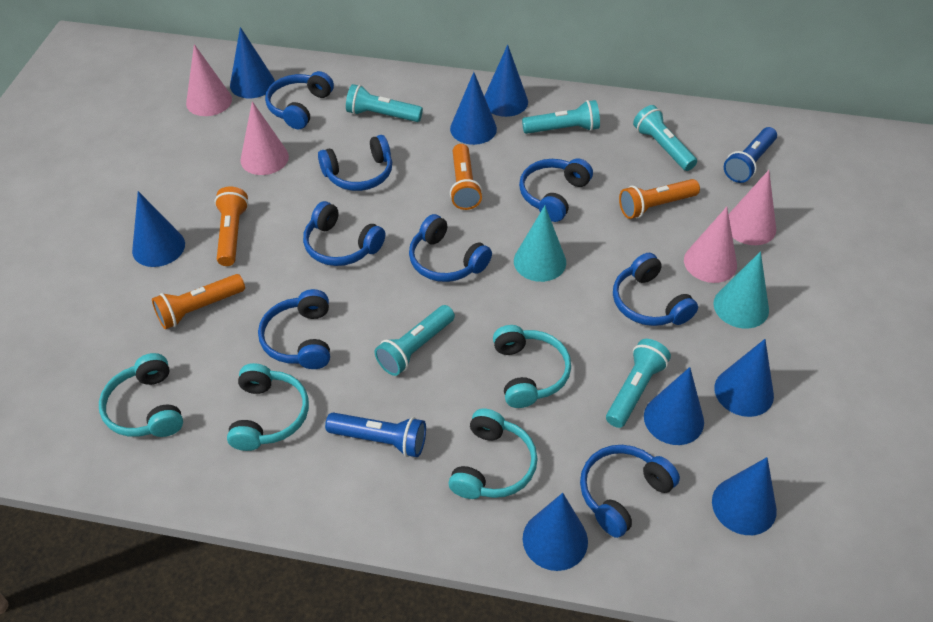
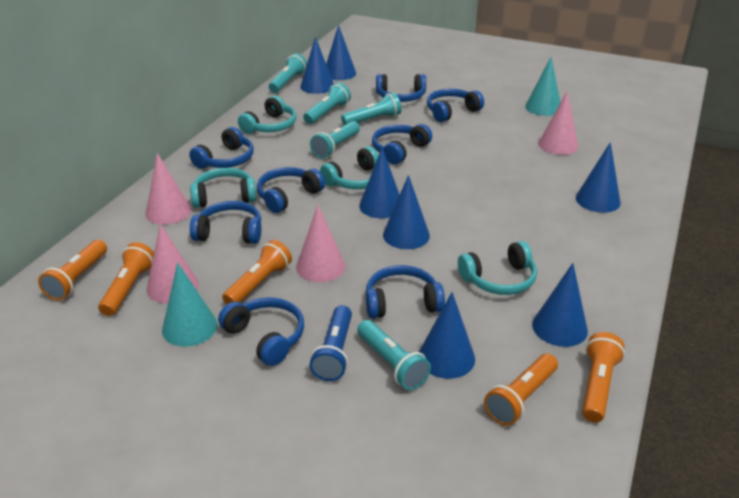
blue cone: [132,191,185,267] [230,27,275,98] [450,72,497,145] [484,45,528,117] [523,493,588,571] [644,367,704,445] [712,457,777,535] [714,339,774,417] = 8 -> [300,37,334,94] [326,25,356,80] [359,148,400,218] [383,175,430,249] [419,292,475,379] [532,263,588,347] [576,142,621,213] = 7
blue flashlight: [325,413,426,457] [724,127,777,183] = 2 -> [310,305,352,381] = 1
orange flashlight: [152,274,245,329] [214,186,249,266] [450,144,483,210] [619,179,700,219] = 4 -> [38,240,107,300] [98,242,154,316] [222,240,292,304] [484,354,558,426] [582,332,625,423] = 5

